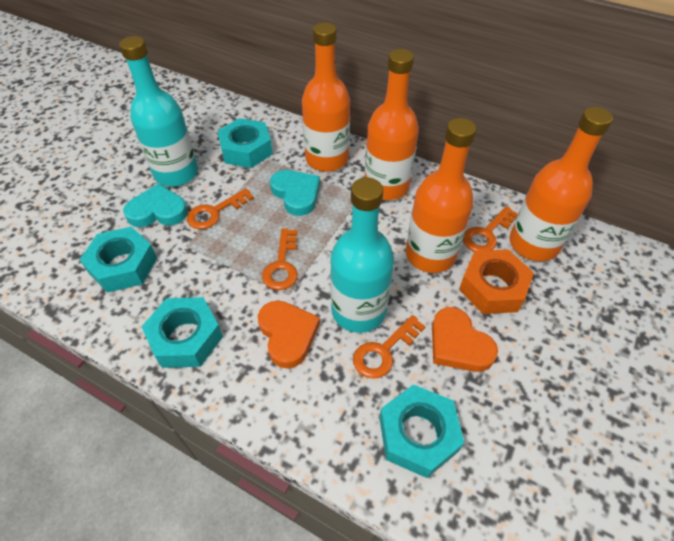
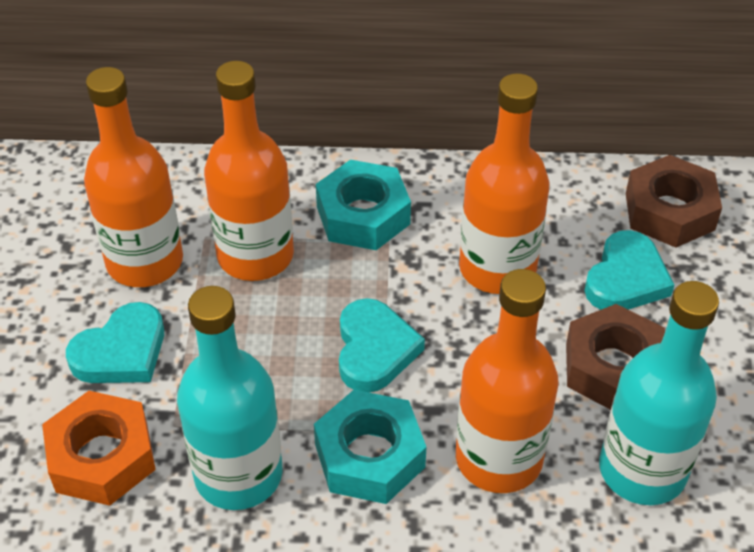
brown nut: none = 0 -> [566,304,665,410] [626,155,722,248] = 2
orange heart: [258,301,320,368] [432,307,498,372] = 2 -> none = 0
orange key: [187,188,254,229] [262,229,298,290] [353,315,426,379] [463,206,518,252] = 4 -> none = 0
turquoise heart: [123,184,188,227] [270,170,320,216] = 2 -> [66,302,164,383] [339,298,425,392] [584,230,674,310] = 3
turquoise nut: [80,227,157,293] [141,297,223,368] [217,118,273,168] [379,384,464,478] = 4 -> [314,390,426,504] [316,160,411,250] = 2

